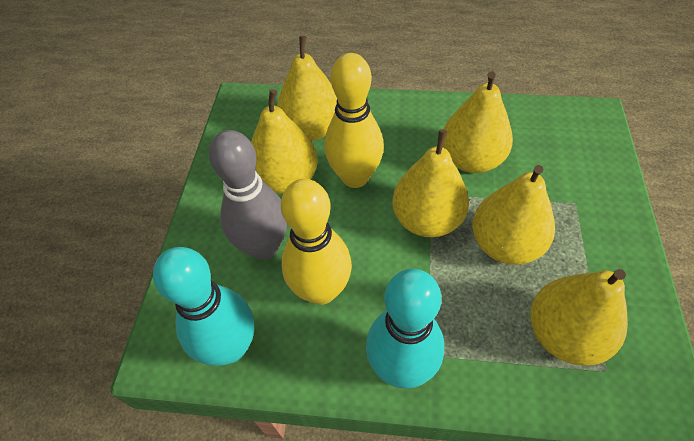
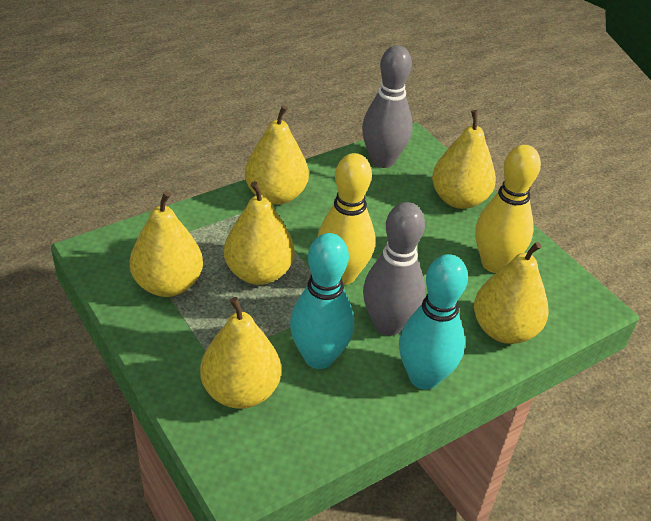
grey bowling pin: [209,130,287,260] = 1 -> [362,45,413,168] [363,202,425,336] = 2

